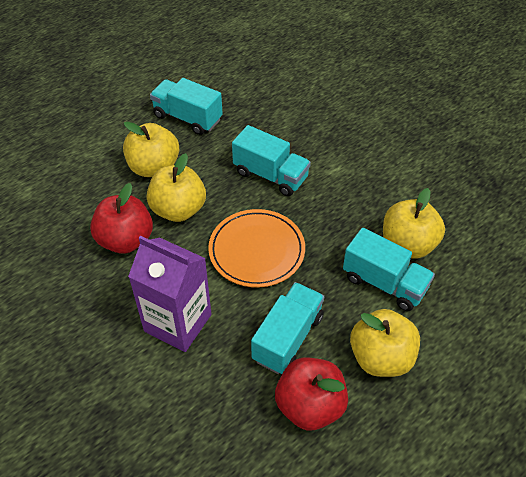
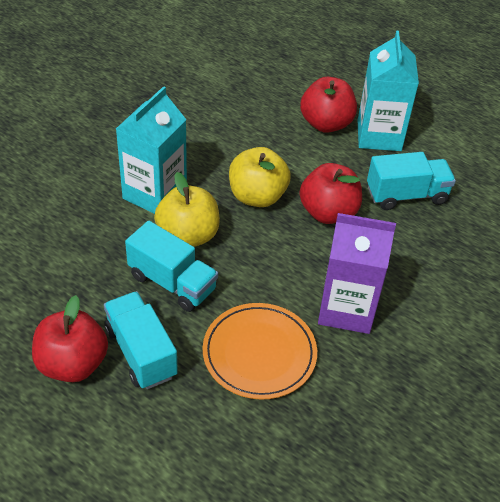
red apple: [90,183,153,254] [275,358,348,430] = 2 -> [32,295,108,382] [300,77,357,133] [300,163,362,224] = 3
turquoise carton: none = 0 -> [116,86,187,214] [357,31,419,151] = 2
turquoise truck: [150,78,223,135] [232,125,311,196] [251,282,324,374] [343,228,435,311] = 4 -> [104,291,178,389] [125,221,218,312] [367,152,456,210] = 3
yellow apple: [123,121,179,177] [147,153,206,222] [350,309,420,377] [383,188,445,259] = 4 -> [154,172,220,247] [229,147,291,207] = 2

